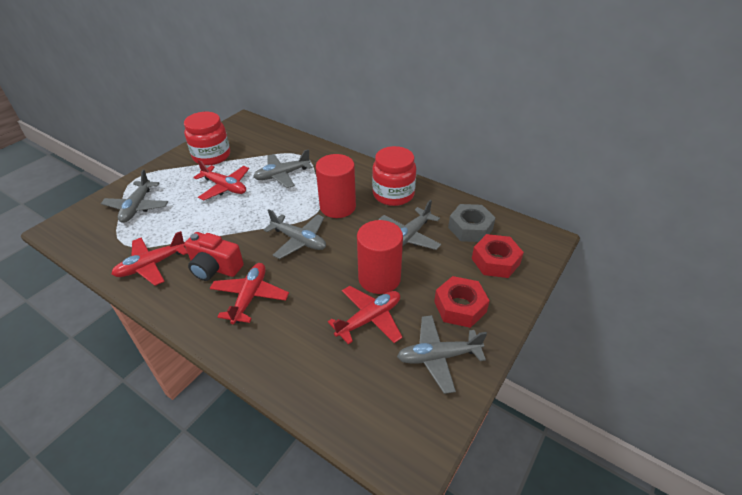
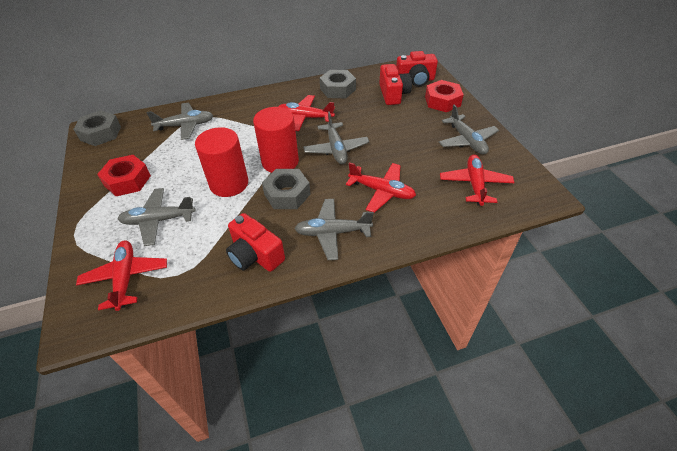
grey nut: [448,204,496,242] = 1 -> [73,110,121,146] [262,169,311,209] [320,70,356,98] = 3
red camera: [185,232,244,281] = 1 -> [226,213,285,272] [379,64,412,105] [396,51,438,87] = 3
red jar: [184,112,230,165] [372,146,416,206] = 2 -> none = 0

